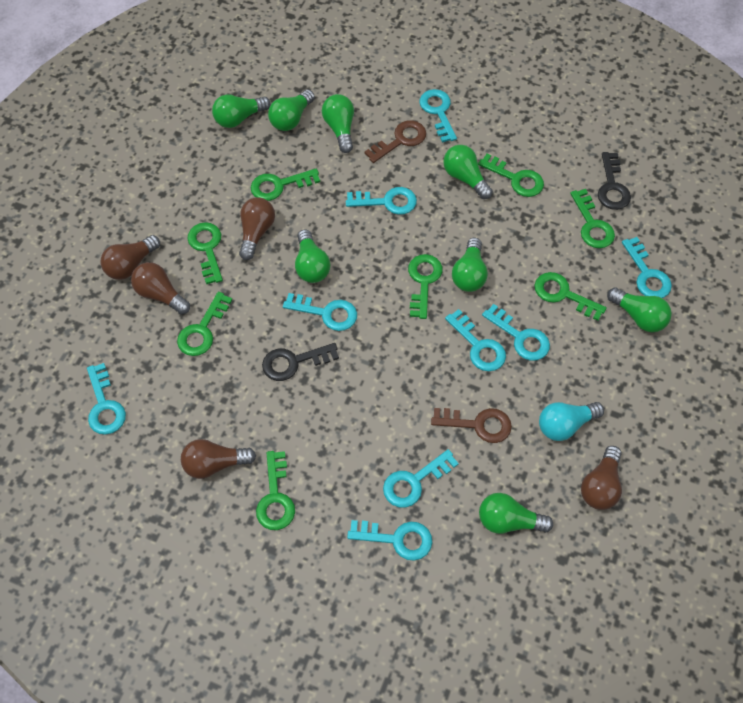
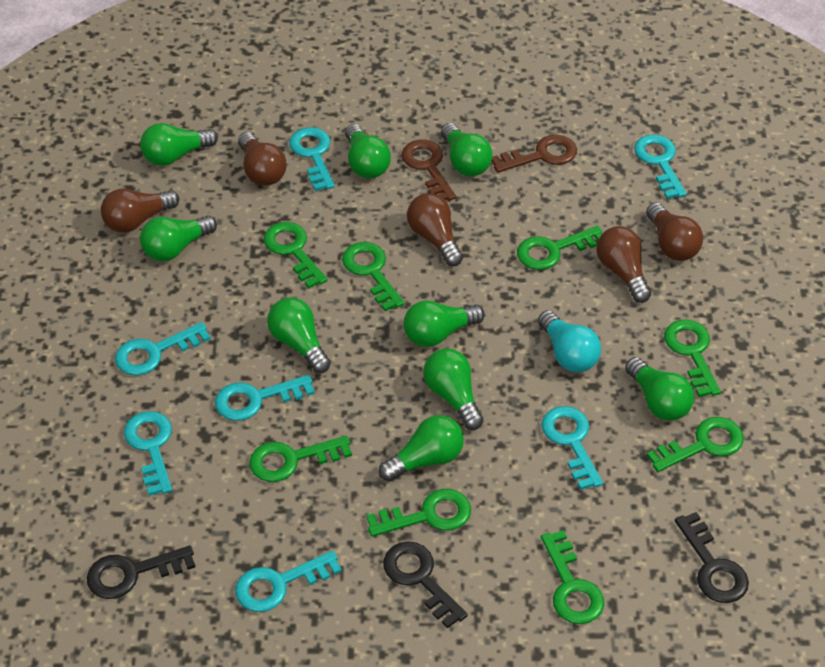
black key: [262,343,339,381] [598,152,631,210] = 2 -> [87,546,195,599] [383,541,468,629] [675,512,749,603] = 3
green light bulb: [212,94,271,128] [268,89,315,131] [295,229,330,283] [322,94,354,153] [443,145,493,199] [452,238,488,292] [479,493,553,534] [607,287,672,332] = 8 -> [140,123,218,166] [140,216,217,261] [267,297,331,373] [345,124,391,179] [379,415,464,481] [404,300,485,347] [423,348,484,430] [441,123,493,176] [625,357,694,421] = 9
turquoise key: [87,363,126,435] [283,293,357,331] [346,187,417,215] [347,520,432,561] [383,449,459,508] [420,89,457,142] [445,309,506,371] [482,304,550,361] [622,237,672,298] = 9 -> [115,322,211,376] [124,411,172,496] [215,375,315,421] [235,550,342,612] [289,127,335,191] [542,406,603,490] [634,134,687,199] = 7

